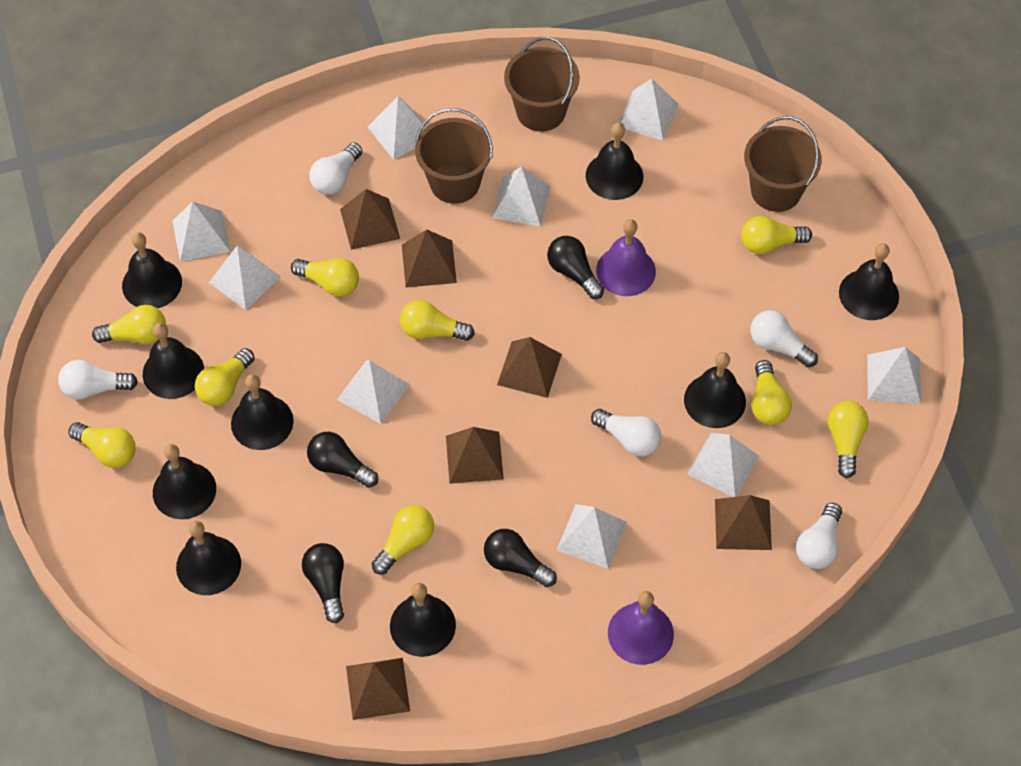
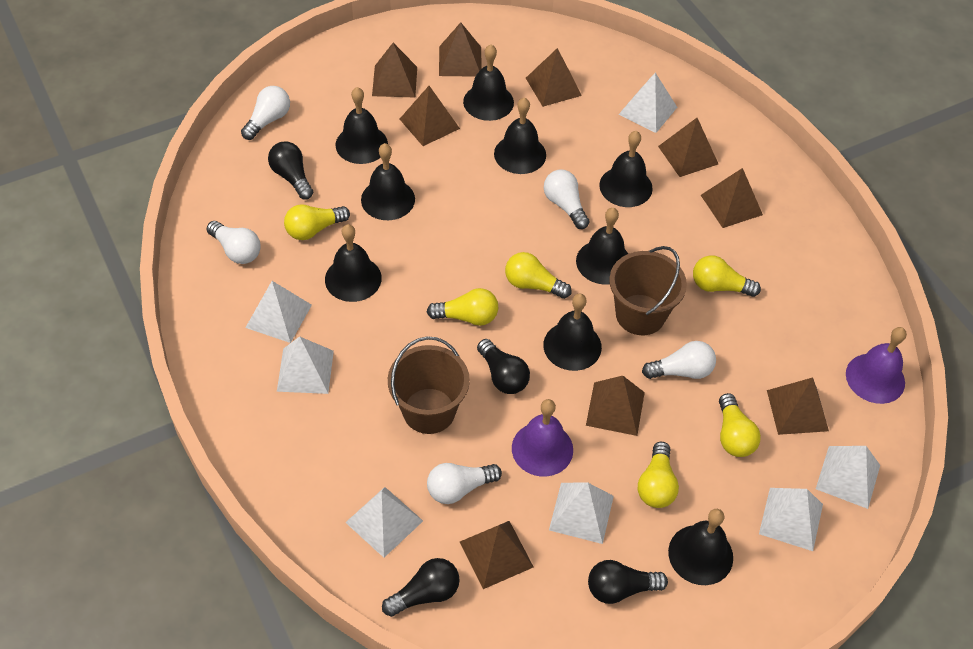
brown bucket: [415,108,493,204] [504,37,580,132] [744,116,822,212] = 3 -> [388,336,470,434] [609,246,687,335] = 2
brown pyramid: [340,189,400,250] [346,658,410,720] [402,229,457,287] [446,427,504,484] [497,337,562,398] [715,495,772,550] = 6 -> [372,43,417,98] [400,86,460,146] [439,22,482,77] [460,521,534,589] [526,48,582,107] [586,376,645,436] [658,118,718,177] [701,168,763,228] [767,378,829,435] = 9
white pyramid: [172,201,230,262] [209,246,281,310] [337,360,410,424] [368,96,426,160] [492,167,551,227] [557,504,627,569] [619,79,679,141] [687,433,759,497] [867,347,921,404] = 9 -> [245,281,312,343] [277,336,334,394] [345,487,423,558] [549,482,614,544] [618,73,677,133] [759,488,823,551] [816,446,880,509] = 7
yellow light bulb: [68,422,136,468] [92,305,166,344] [195,348,255,406] [291,258,359,297] [372,505,434,574] [400,300,475,341] [741,216,812,254] [751,360,792,425] [828,401,869,478] = 9 -> [284,204,350,240] [427,288,498,326] [505,252,572,299] [638,442,679,508] [693,255,761,297] [719,393,761,457] = 6

